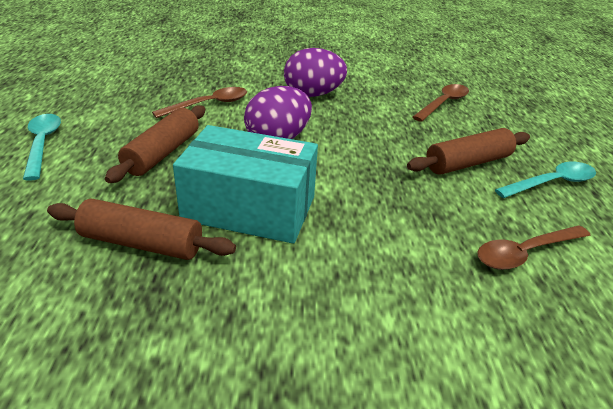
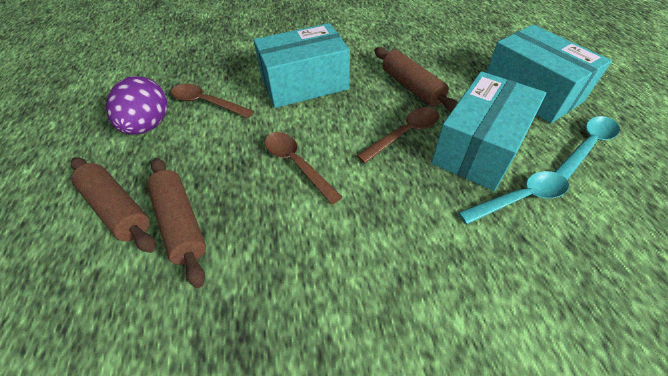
purple egg: [244,86,312,139] [284,48,347,97] = 2 -> [106,76,167,135] = 1
turquoise box: [173,125,318,244] = 1 -> [254,23,350,108] [431,71,546,191] [486,25,612,123] = 3

